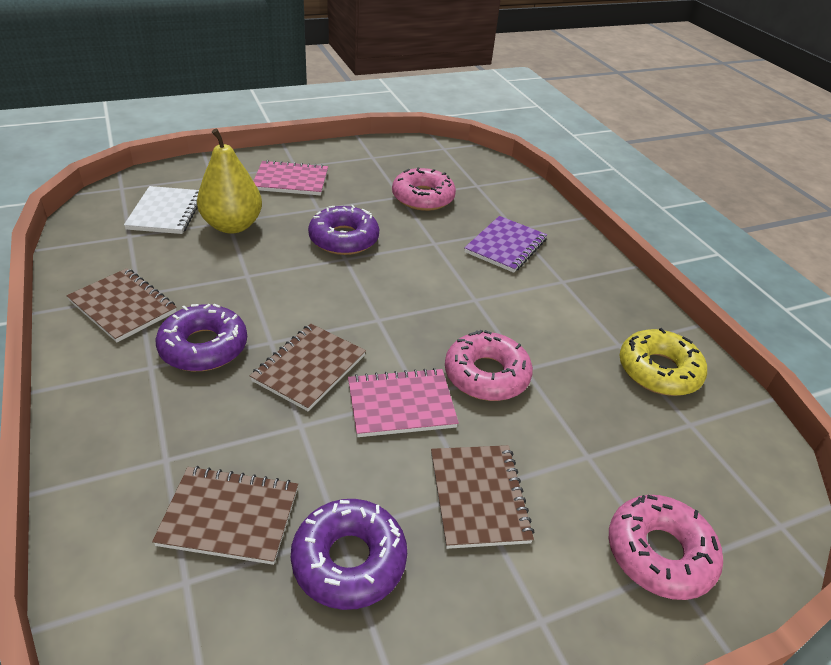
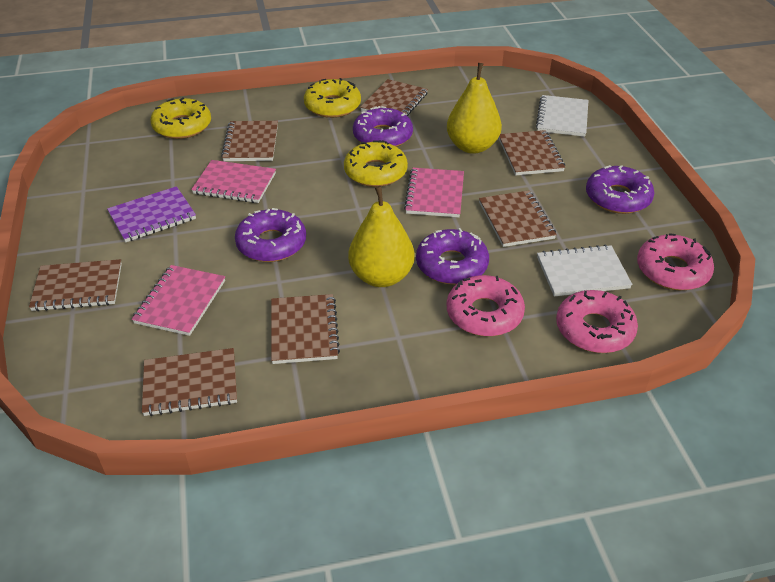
brown notebook: [67,268,177,342] [152,466,298,565] [250,324,366,411] [431,445,534,549] = 4 -> [29,259,122,311] [142,348,237,416] [221,121,278,161] [271,294,340,364] [360,79,428,116] [479,190,557,247] [499,130,565,176] = 7
pink notebook: [254,160,328,196] [348,368,459,437] = 2 -> [132,265,225,336] [191,160,276,203] [404,168,464,217] = 3
purple donut: [155,304,247,371] [291,499,407,610] [308,205,379,255] = 3 -> [235,208,306,262] [353,106,413,147] [416,228,489,285] [586,165,654,214] = 4
white notebook: [124,186,199,234] = 1 -> [536,95,588,137] [537,245,632,296] = 2
yellow donut: [619,328,707,396] = 1 -> [150,97,211,139] [304,78,361,118] [344,140,408,187] = 3
yellow pear: [197,129,262,234] = 1 -> [348,186,415,287] [447,63,502,154] = 2

